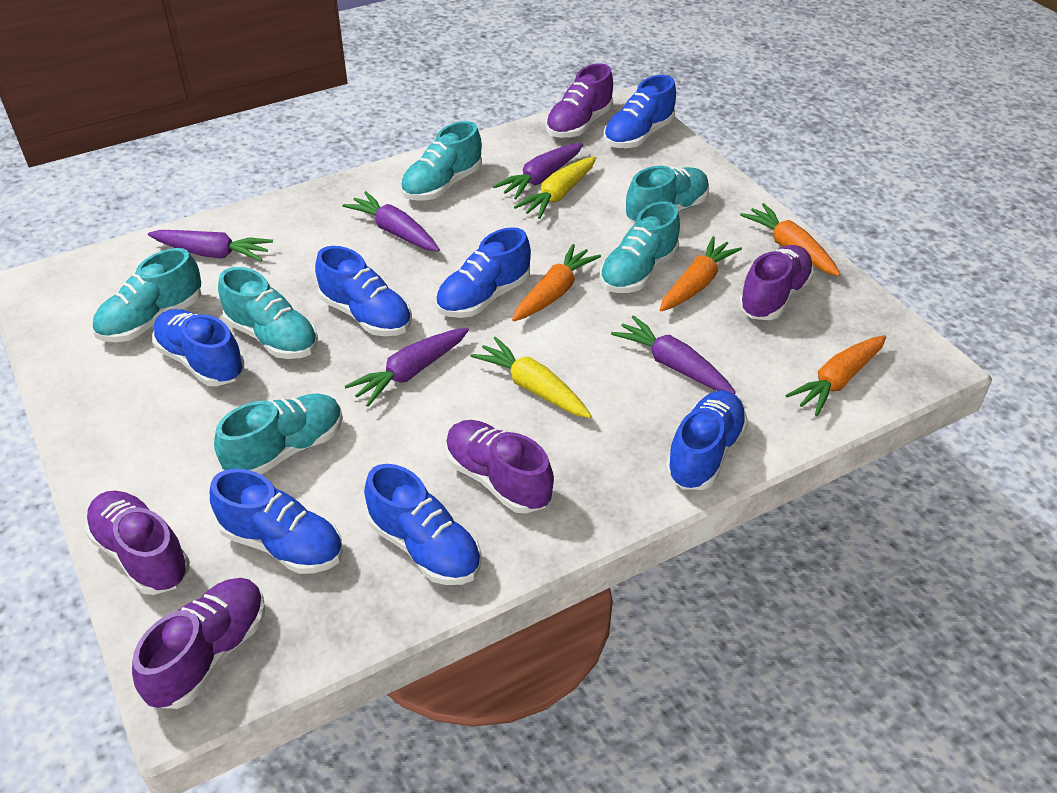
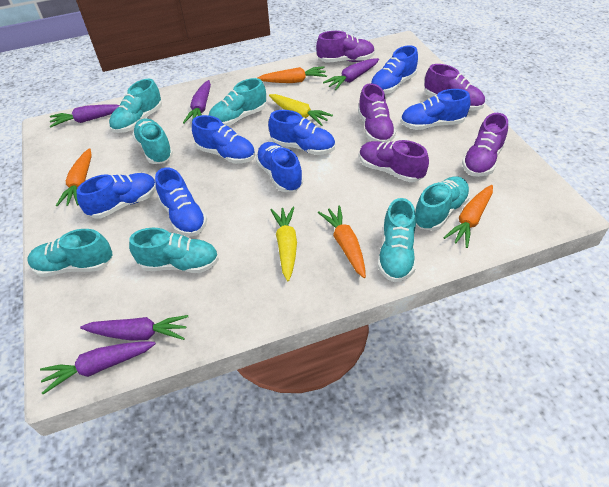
turquoise shoe: [92,248,202,342] [214,394,343,474] [218,267,318,359] [401,121,482,201] [599,201,680,293] [625,166,709,224] = 6 -> [28,229,112,277] [109,79,162,133] [129,228,219,273] [132,118,173,164] [209,78,266,126] [378,198,416,282] [415,176,470,231] = 7

